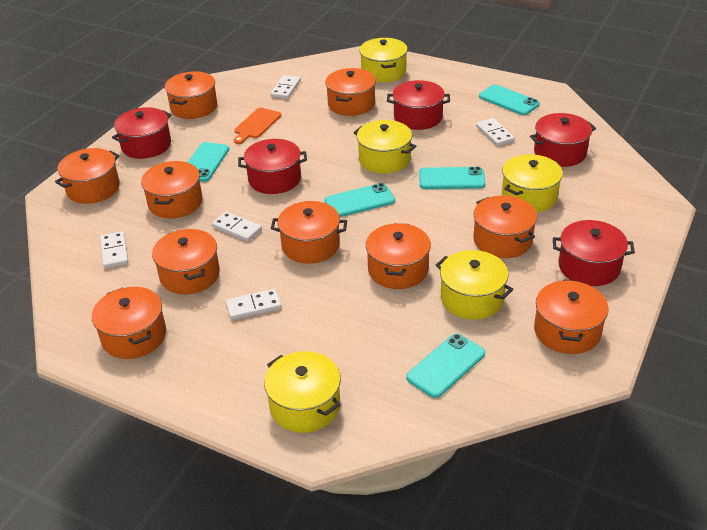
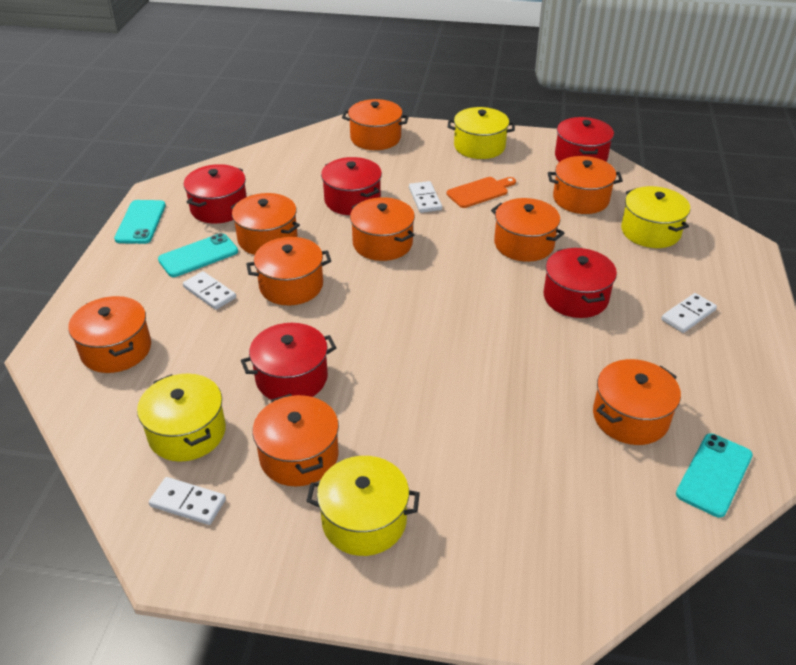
orange pot: [55,148,120,204] [92,287,166,359] [141,161,203,219] [152,229,220,294] [165,71,217,119] [271,201,347,264] [325,68,376,116] [366,223,431,289] [473,195,537,258] [534,280,609,354] = 10 -> [68,296,151,373] [231,193,300,255] [246,237,331,305] [252,394,339,486] [342,99,409,150] [350,197,415,261] [491,198,564,262] [548,156,623,214] [593,359,681,445] = 9
turquoise phone: [188,142,229,182] [324,183,395,217] [406,334,485,398] [419,167,485,189] [479,84,540,115] = 5 -> [114,200,166,244] [158,233,238,277] [676,433,753,518] = 3
white domino: [100,231,128,269] [212,211,262,242] [226,289,282,320] [270,75,301,99] [476,118,515,146] = 5 -> [149,477,226,525] [183,271,236,310] [409,181,442,213] [661,293,717,333] = 4
yellow pot: [264,351,341,433] [353,120,416,174] [359,38,408,82] [436,250,513,320] [502,154,563,212] = 5 -> [137,374,226,462] [307,456,420,556] [448,107,515,159] [621,186,690,248] = 4

